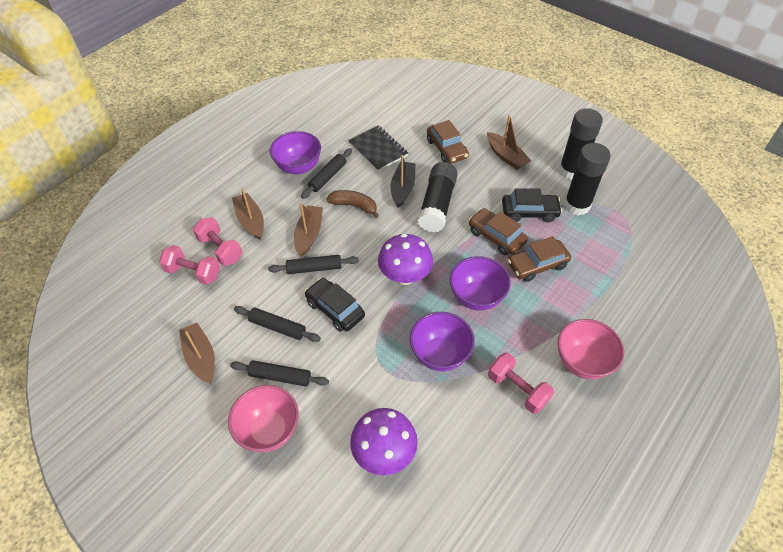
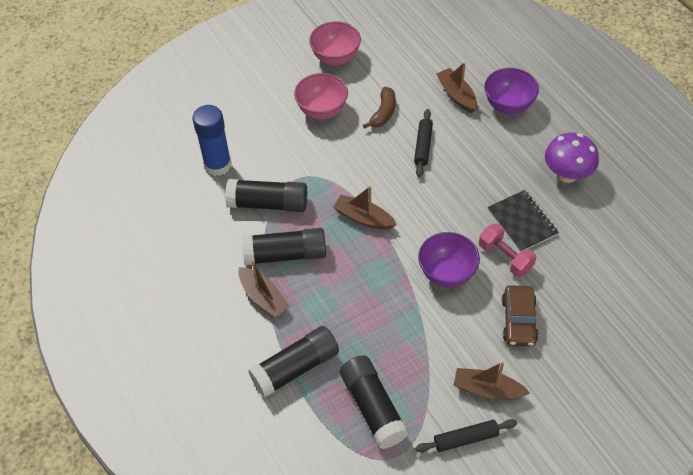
black boat: [390,155,415,208] = 1 -> none = 0
black car: [305,278,365,332] [502,188,562,222] = 2 -> none = 0
black glue stick: [418,162,458,233] [559,108,603,180] [564,143,611,215] = 3 -> [225,179,307,212] [242,228,326,265] [248,326,339,398] [340,355,409,449] = 4
black rolling pin: [230,360,329,387] [234,306,321,342] [268,255,359,274] [301,148,352,199] = 4 -> [414,109,433,177] [415,419,517,453] = 2
blue glue stick: none = 0 -> [193,105,232,176] = 1
brown car: [427,120,469,164] [469,208,528,255] [508,236,571,282] = 3 -> [502,285,539,347] = 1
pink dumbbell: [159,245,220,285] [193,217,242,266] [488,353,554,414] = 3 -> [479,223,536,277] = 1
purple bowl: [270,131,321,174] [410,312,475,371] [450,256,511,311] = 3 -> [418,232,480,288] [484,68,539,114] = 2
purple mushroom: [350,408,418,475] [378,233,433,285] = 2 -> [545,133,599,183] = 1

